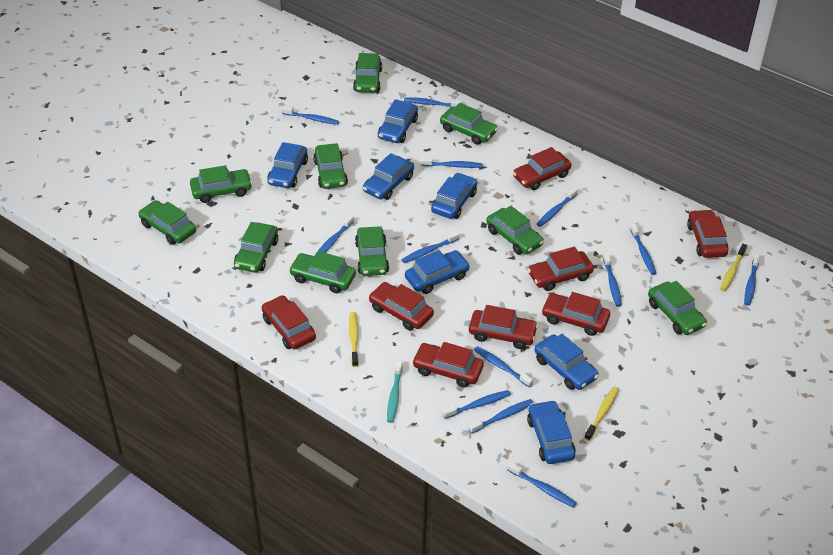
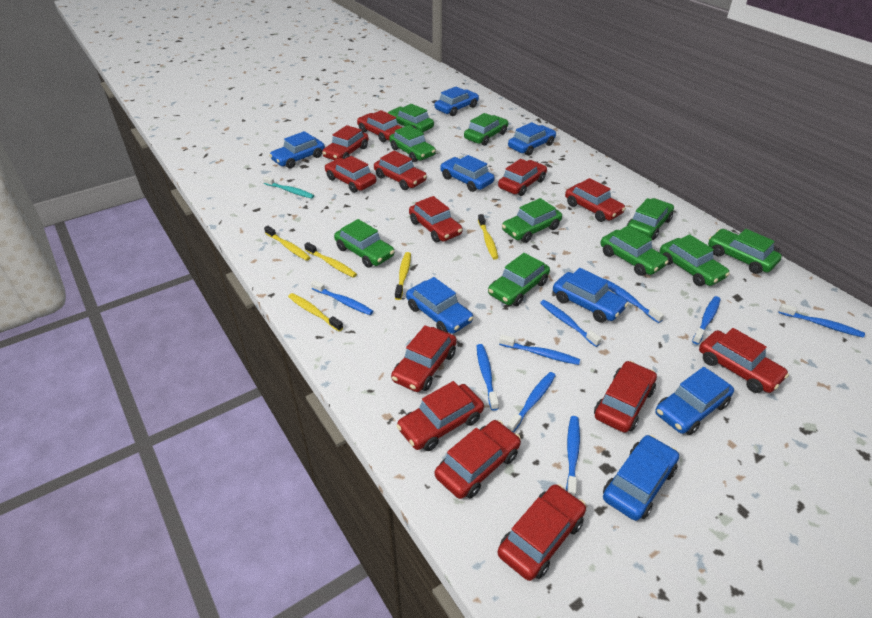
blue car: [267,142,308,188] [363,153,414,200] [378,99,418,143] [405,250,470,294] [431,173,477,219] [527,400,576,464] [534,334,599,390] = 7 -> [269,131,325,168] [406,277,473,334] [435,87,479,116] [440,155,495,192] [508,122,556,156] [553,268,628,323] [603,435,679,521] [655,367,734,435] = 8
blue toothbrush: [282,106,339,125] [314,215,354,257] [401,231,459,263] [404,97,462,107] [421,158,482,168] [443,390,511,419] [469,399,533,434] [474,346,533,387] [508,462,577,508] [537,187,578,227] [603,253,622,307] [630,224,656,275] [744,254,760,306] = 13 -> [311,280,373,315] [477,344,499,411] [499,335,580,365] [507,372,556,432] [540,300,602,347] [566,416,580,497] [605,279,664,323] [692,296,721,345] [778,303,865,338] = 9
red car: [262,295,316,350] [369,282,434,331] [412,342,484,387] [469,305,538,349] [513,147,572,190] [528,247,594,291] [541,292,610,336] [687,209,728,258] = 8 -> [322,125,369,160] [325,156,376,193] [357,110,402,142] [374,151,427,190] [391,325,457,392] [397,381,484,451] [409,196,463,242] [435,420,521,499] [498,159,547,196] [498,484,586,581] [565,178,626,222] [594,361,657,433] [699,328,789,393] = 13
yellow toothbrush: [349,312,359,367] [584,386,619,441] [720,244,747,291] = 3 -> [264,226,311,261] [288,293,343,331] [304,242,357,278] [395,252,411,300] [478,214,498,260] = 5

